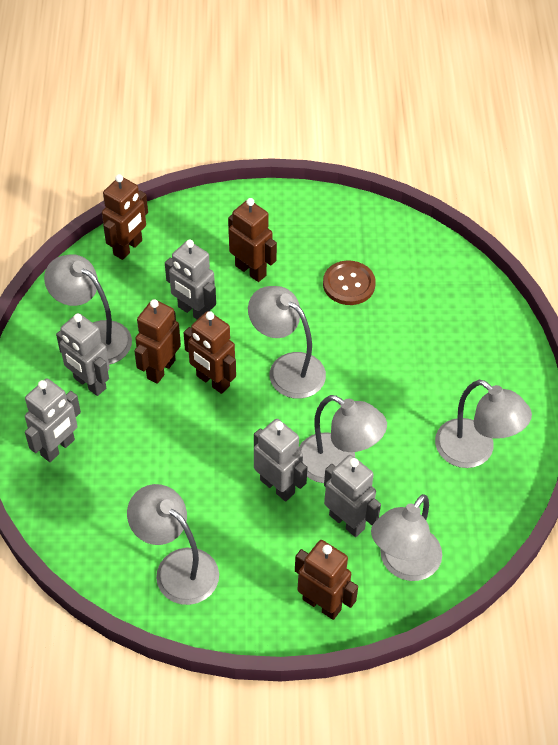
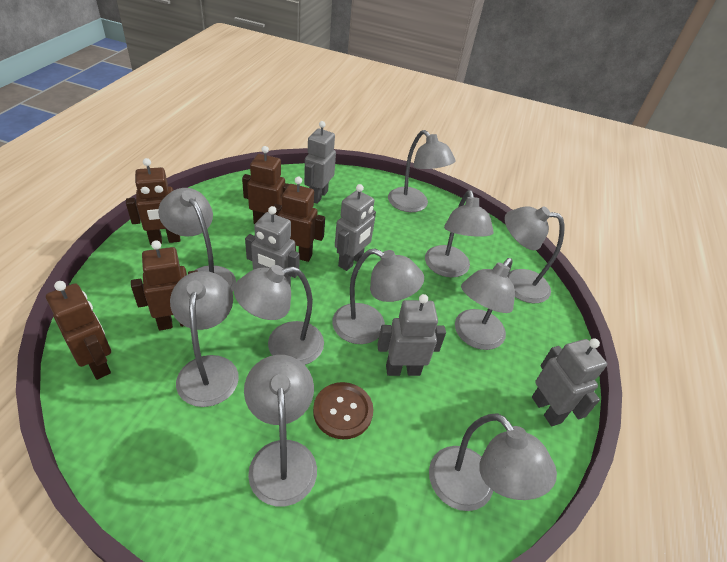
grey lamp: [44,254,132,365] [127,484,219,605] [248,286,326,399] [298,395,387,483] [371,494,442,581] [435,380,532,468] = 6 -> [158,188,236,292] [170,271,239,407] [234,265,324,365] [244,355,317,507] [332,248,424,344] [388,130,455,212] [425,190,494,277] [429,413,557,511] [455,258,515,350] [504,206,564,303] = 10

